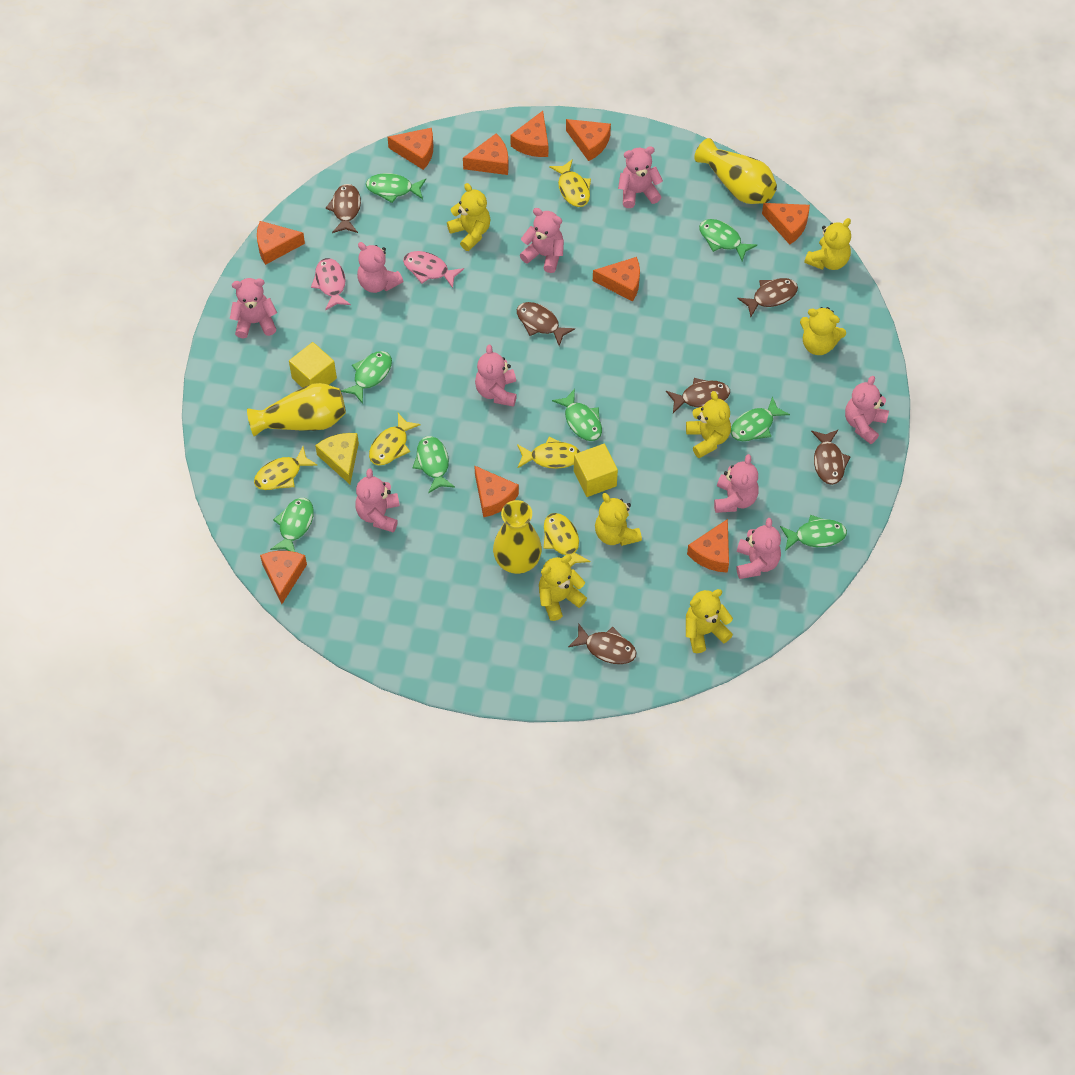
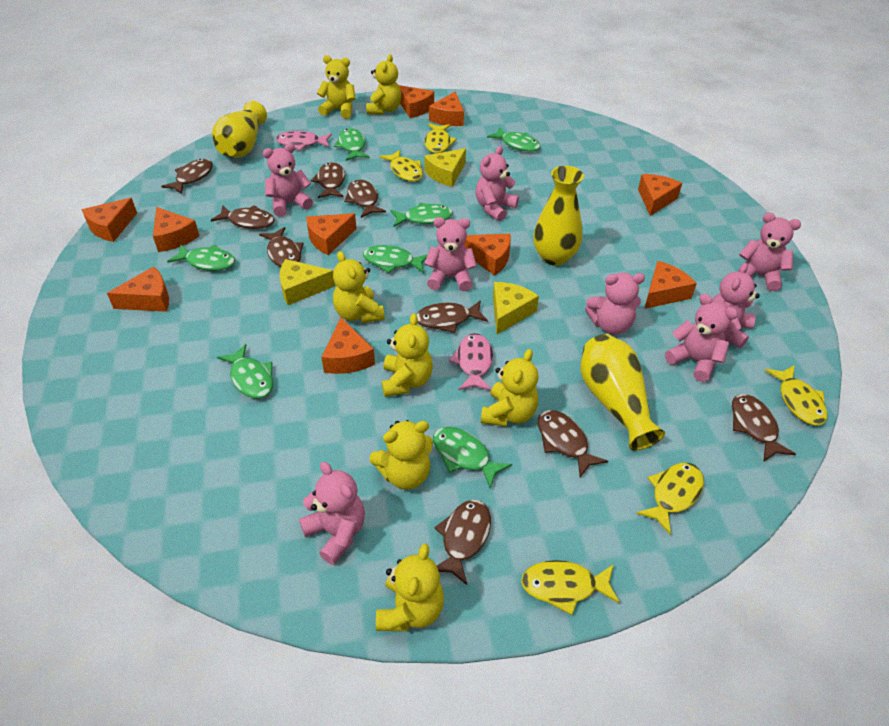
brown fish: [326,184,361,233] [517,302,575,346] [568,623,636,664] [666,378,730,413] [737,278,798,317] [811,430,851,485] = 6 -> [161,159,213,194] [211,205,275,229] [259,227,304,267] [311,162,345,198] [344,179,386,218] [416,300,488,333] [434,500,491,585] [538,410,608,477] [732,394,796,462] = 9
green fish: [270,498,314,552] [341,351,392,404] [366,173,426,203] [413,436,455,494] [552,389,602,441] [699,219,757,261] [731,396,790,441] [780,515,847,551] = 8 -> [167,244,235,271] [217,344,273,399] [334,128,370,161] [363,245,428,273] [390,202,453,227] [433,427,512,488] [487,127,541,152] = 7
pink teddy bear: [230,278,277,338] [355,468,400,532] [357,242,403,293] [475,345,517,407] [520,208,564,273] [618,147,663,208] [714,454,759,513] [737,518,781,579] [845,376,889,444] = 9 -> [263,143,313,216] [299,462,365,565] [424,217,477,292] [475,146,519,221] [585,272,645,335] [665,294,738,382] [712,263,760,348] [738,212,801,291] = 8
yellow cheese: [315,433,359,484] = 1 -> [280,259,335,305] [424,148,466,187] [493,282,539,334] = 3
yellow cube: [289,342,337,388] [574,444,618,497] = 2 -> none = 0

